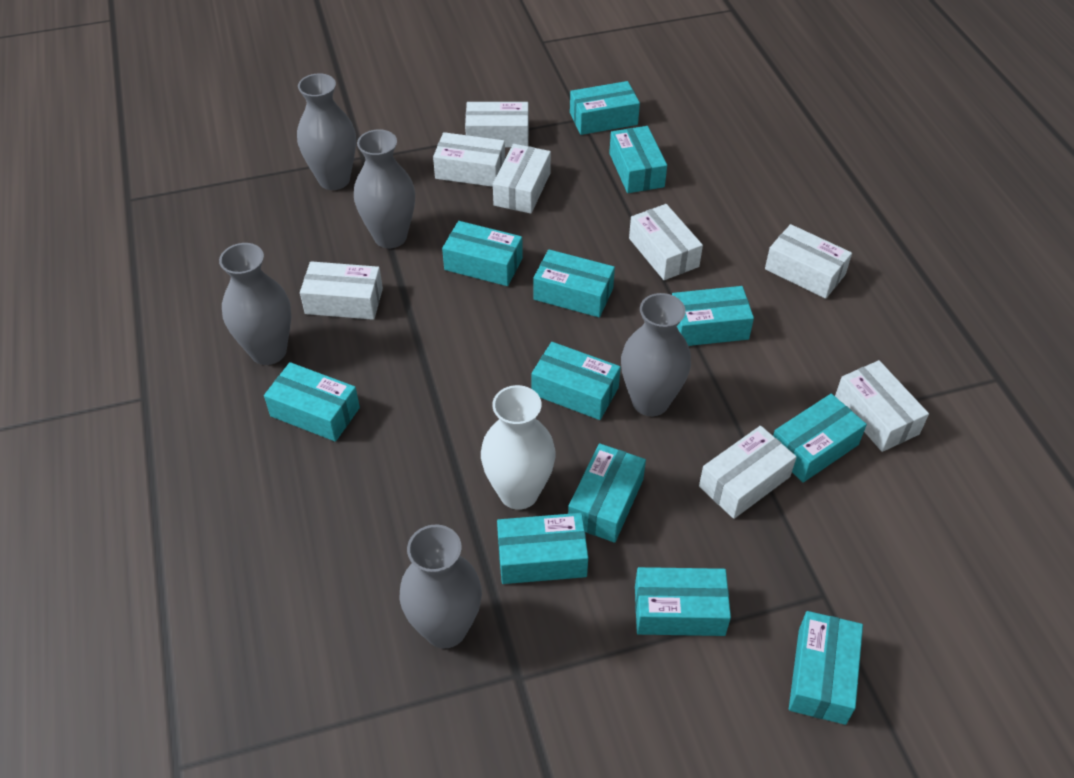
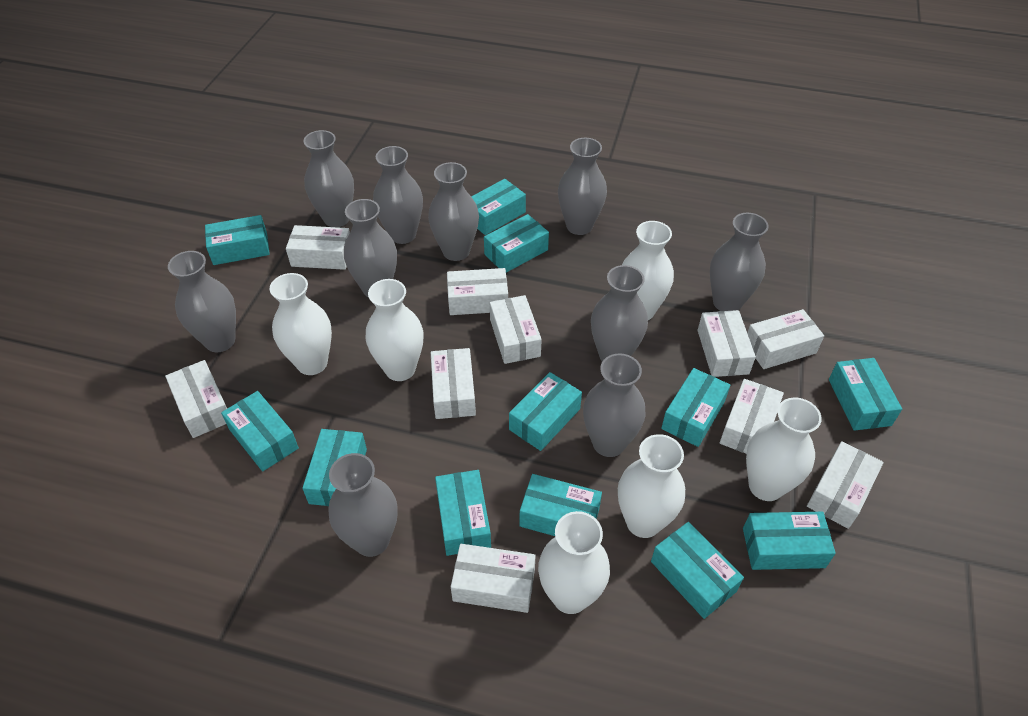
grey vase: [219,243,291,365] [297,73,356,190] [354,129,415,248] [400,524,482,648] [621,293,691,416] = 5 -> [168,251,236,352] [303,130,354,227] [328,453,398,557] [344,199,397,298] [373,146,423,244] [428,162,479,261] [558,138,607,235] [583,353,646,457] [591,265,648,362] [710,213,769,311] = 10
white box: [300,261,383,320] [433,132,505,187] [465,102,529,148] [493,144,551,214] [629,204,703,280] [699,426,797,519] [765,224,852,299] [835,360,929,452] = 8 -> [165,360,227,438] [286,225,350,270] [431,348,476,419] [447,268,508,315] [451,544,535,613] [490,295,542,364] [698,310,756,377] [720,379,784,454] [747,309,824,369] [807,441,883,529] = 10
white vase: [481,385,556,510] = 1 -> [270,273,332,375] [366,279,423,381] [538,511,610,614] [618,434,685,538] [622,221,674,320] [746,398,822,501] = 6

